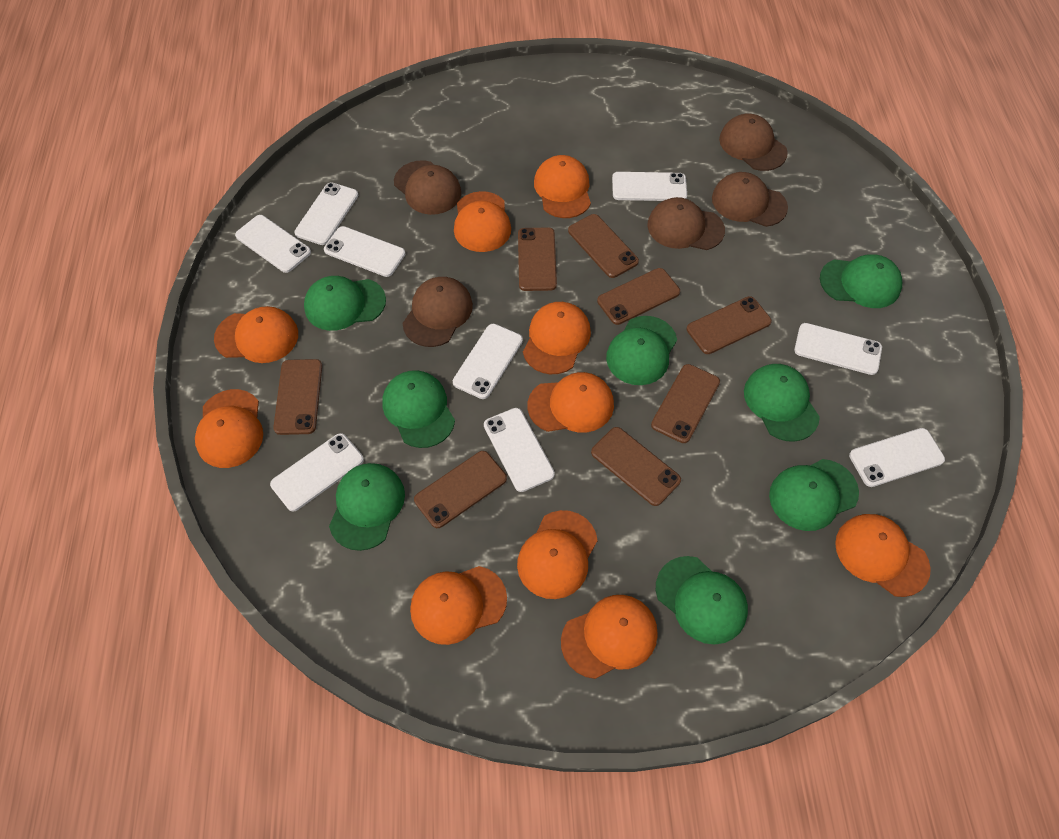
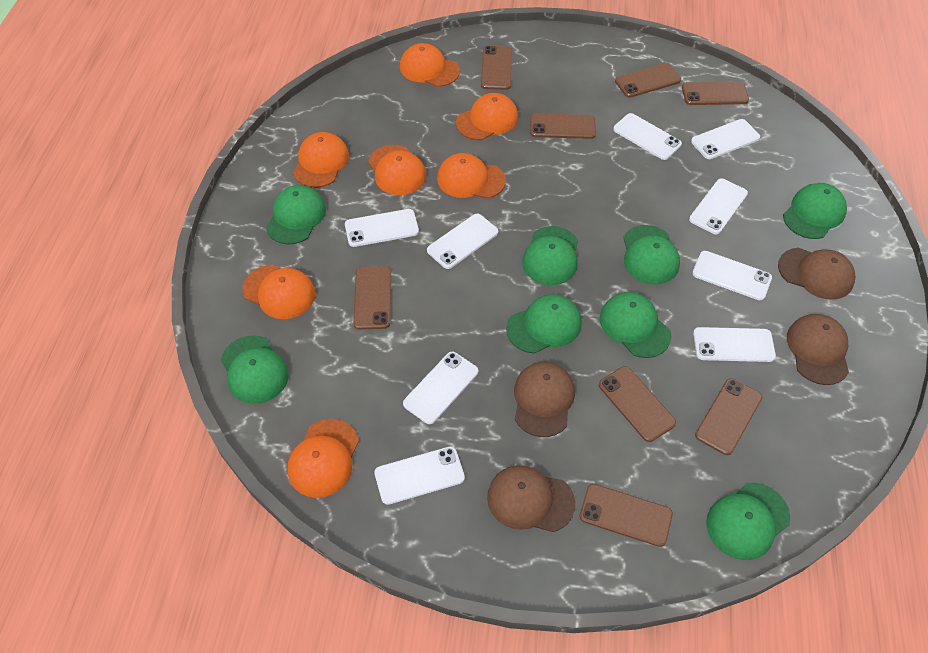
brown cap: [394,160,461,215] [402,277,473,347] [647,197,725,250] [712,172,788,227] [719,114,788,171] = 5 -> [487,465,575,532] [514,362,575,437] [778,248,855,300] [787,314,849,385] = 4
orange cap: [195,389,263,468] [214,306,298,363] [410,566,507,645] [454,191,511,252] [517,510,598,599] [523,302,591,374] [528,372,614,433] [534,155,591,218] [561,595,658,679] [835,514,931,597] = 10 -> [242,265,315,319] [288,419,359,498] [293,132,349,188] [368,145,426,195] [400,43,460,87] [437,153,506,199] [456,93,518,140] = 7

